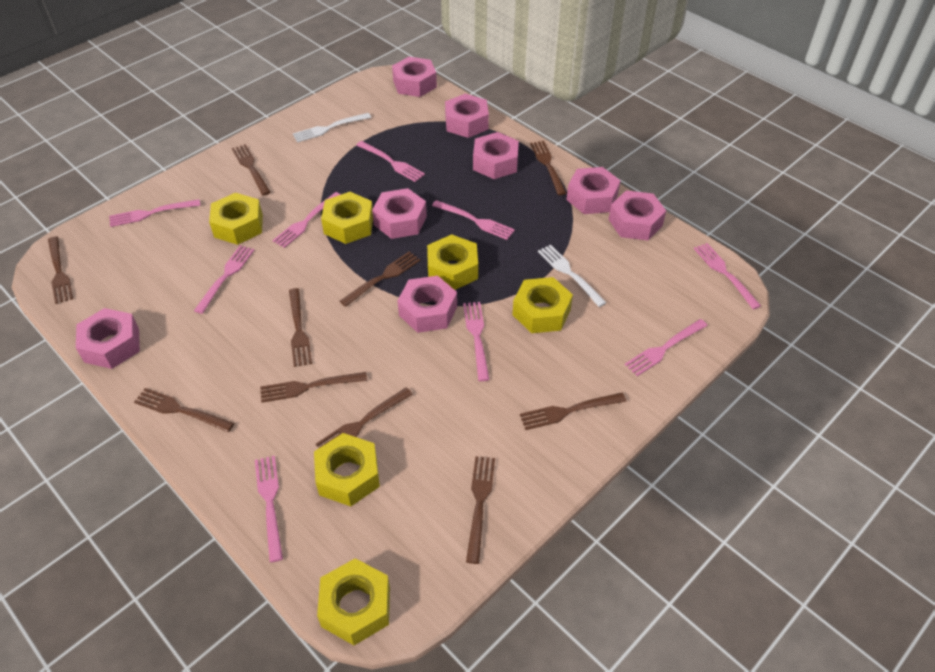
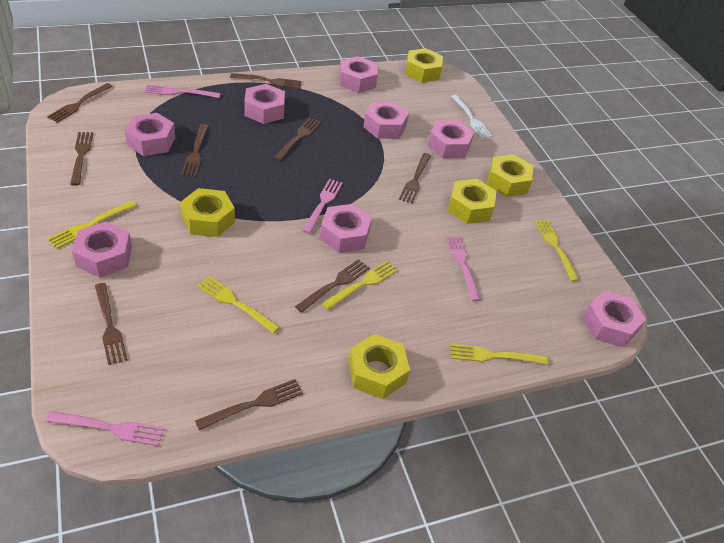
brown fork: [48,236,73,304] [134,388,234,432] [232,144,271,196] [260,372,367,402] [289,288,312,367] [316,387,413,448] [340,251,420,307] [466,456,495,564] [520,393,626,430] [530,141,566,195] = 10 -> [47,83,113,123] [70,132,93,186] [95,283,128,365] [181,124,208,177] [195,379,303,430] [230,73,301,89] [274,118,321,160] [295,259,370,313] [399,153,431,203] = 9
pink fork: [109,199,201,227] [194,245,254,314] [255,456,283,562] [272,192,341,248] [356,141,425,182] [432,200,515,240] [463,302,490,381] [625,319,708,376] [694,243,761,310] = 9 -> [46,411,164,446] [144,84,221,98] [302,179,343,234] [445,235,481,301] = 4
white fork: [293,113,371,143] [538,245,607,307] = 2 -> [451,95,493,139] = 1
yellow fork: none = 0 -> [48,201,136,249] [197,276,280,333] [322,261,398,310] [450,344,549,365] [535,220,579,282] = 5
yellow nut: [209,193,263,245] [314,433,380,506] [317,558,390,645] [321,192,373,244] [427,234,478,290] [513,277,573,333] = 6 -> [180,188,235,237] [348,334,410,399] [405,48,443,83] [448,179,497,224] [487,154,533,197] = 5

